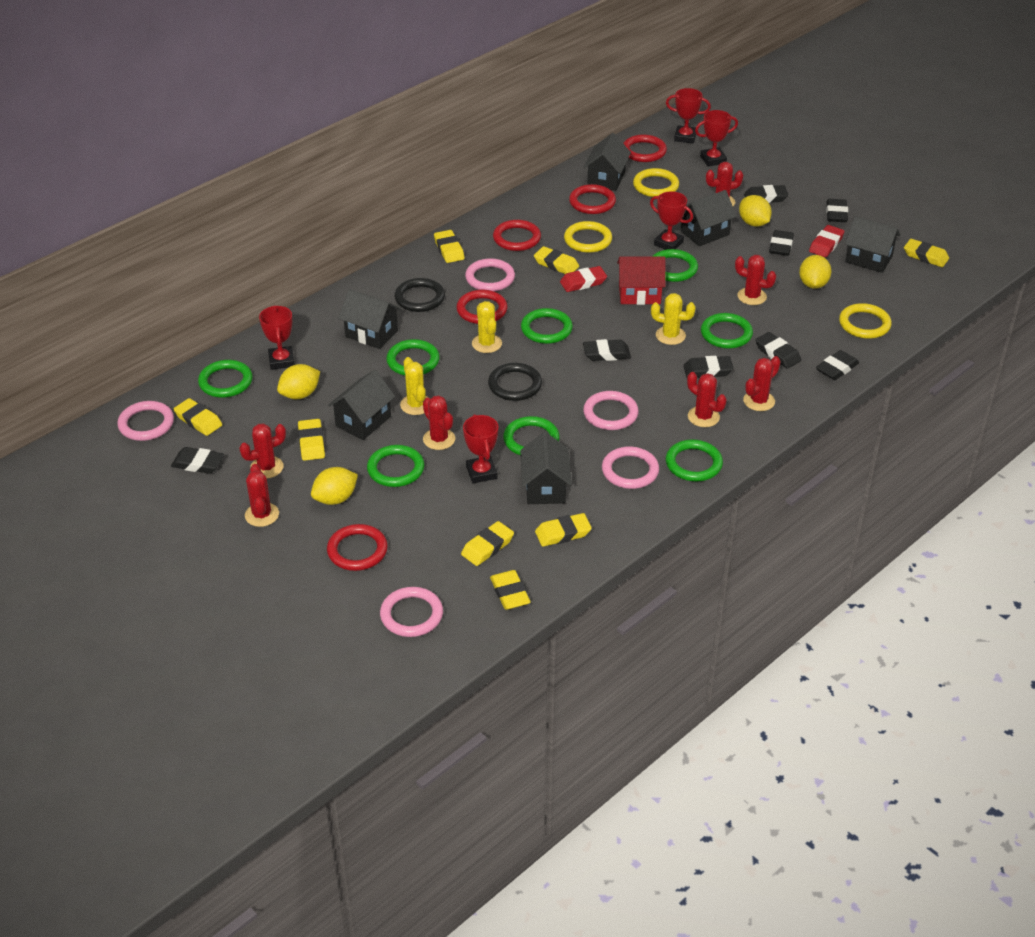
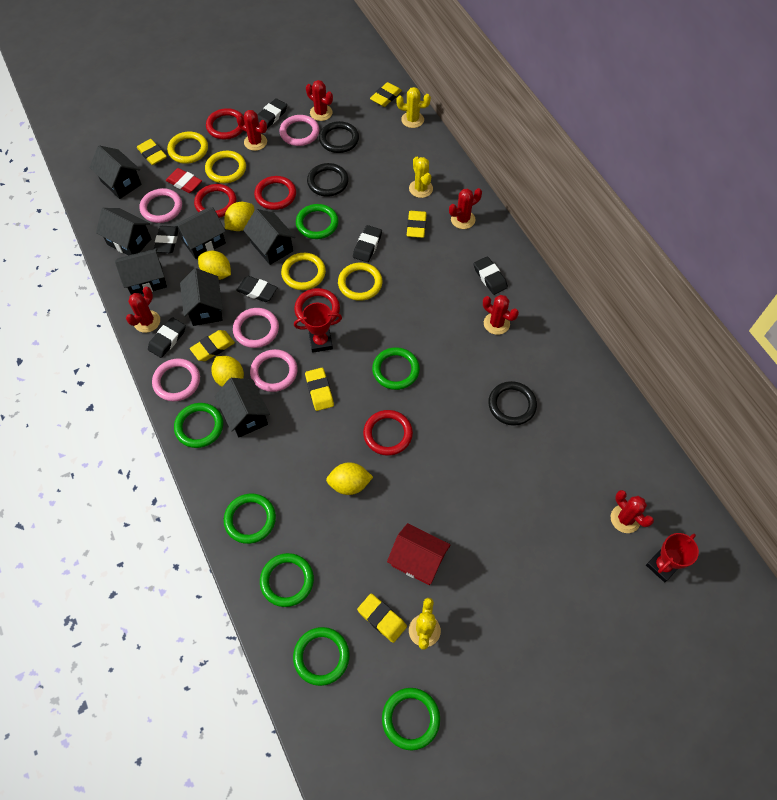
black eraser: [171,447,224,474] [583,339,631,361] [684,356,734,378] [744,185,788,203] [755,332,801,369] [769,230,794,256] [816,350,859,380] [826,199,848,222] = 8 -> [148,317,186,358] [154,226,178,253] [236,276,278,302] [257,98,287,128] [353,225,382,262] [474,256,508,295] = 6
black house: [328,370,395,440] [339,289,401,349] [520,432,572,504] [583,133,631,191] [681,190,736,246] [845,216,900,273] = 6 -> [90,145,142,199] [96,208,151,255] [115,248,167,295] [173,207,226,259] [180,268,223,326] [215,378,270,438] [243,209,295,265] = 7
black ring: [394,278,445,312] [488,363,542,401] = 2 -> [307,163,349,197] [319,121,359,153] [488,381,537,426] = 3
green ring: [198,360,253,398] [367,445,425,487] [386,339,440,376] [503,416,560,455] [521,308,573,344] [653,249,698,282] [666,439,723,482] [701,313,753,349] = 8 -> [174,403,223,448] [224,493,276,544] [260,553,314,607] [293,627,349,686] [296,204,338,239] [372,347,420,390] [382,688,440,751] = 7
red cactus: [239,423,286,478] [245,464,279,527] [423,395,455,450] [687,372,727,427] [706,162,743,206] [735,255,776,305] [743,356,781,411] = 7 -> [126,287,160,333] [237,110,267,151] [306,80,333,121] [449,188,482,229] [483,295,519,335] [611,490,654,533] = 6
red eraser: [560,266,607,292] [809,225,844,257] = 2 -> [166,168,202,193] = 1
red trophy: [259,305,295,370] [463,414,499,483] [650,191,693,250] [666,88,711,144] [695,110,738,167] = 5 -> [294,303,342,353] [646,533,699,582] = 2
yellow eraser: [174,398,222,436] [298,419,325,461] [434,230,465,263] [461,521,514,566] [490,570,530,610] [534,246,579,274] [535,513,592,547] [904,239,949,267] = 8 -> [137,139,167,165] [190,330,235,361] [305,368,334,411] [357,594,407,643] [370,82,402,107] [407,211,427,238] = 6
yellow ring: [564,221,612,253] [633,168,679,197] [839,303,892,339] = 3 -> [167,132,208,164] [205,151,246,183] [281,253,326,290] [338,263,382,301] = 4

